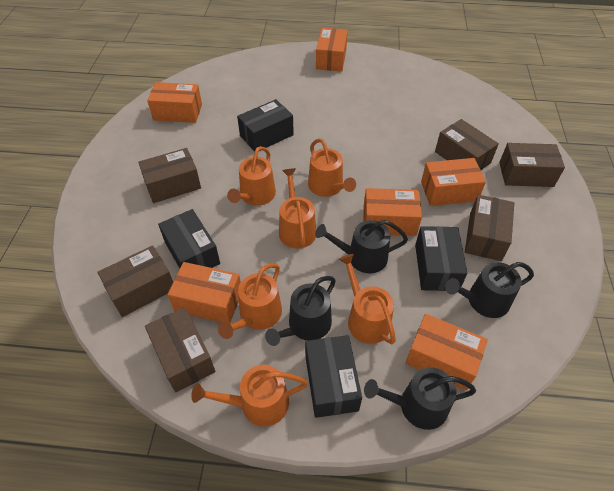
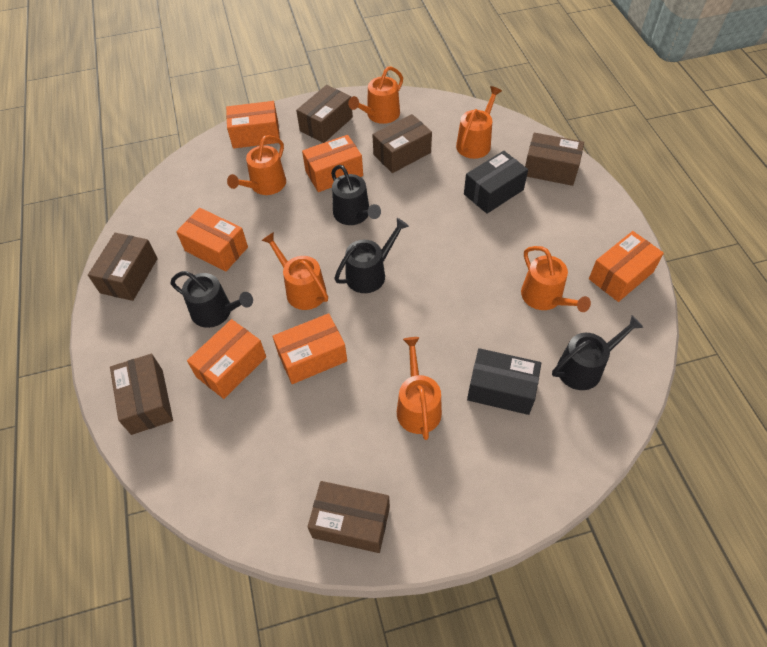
black box: [158,209,220,268] [237,99,294,152] [305,335,362,418] [415,226,467,291] = 4 -> [464,151,528,214] [467,348,541,415] = 2

